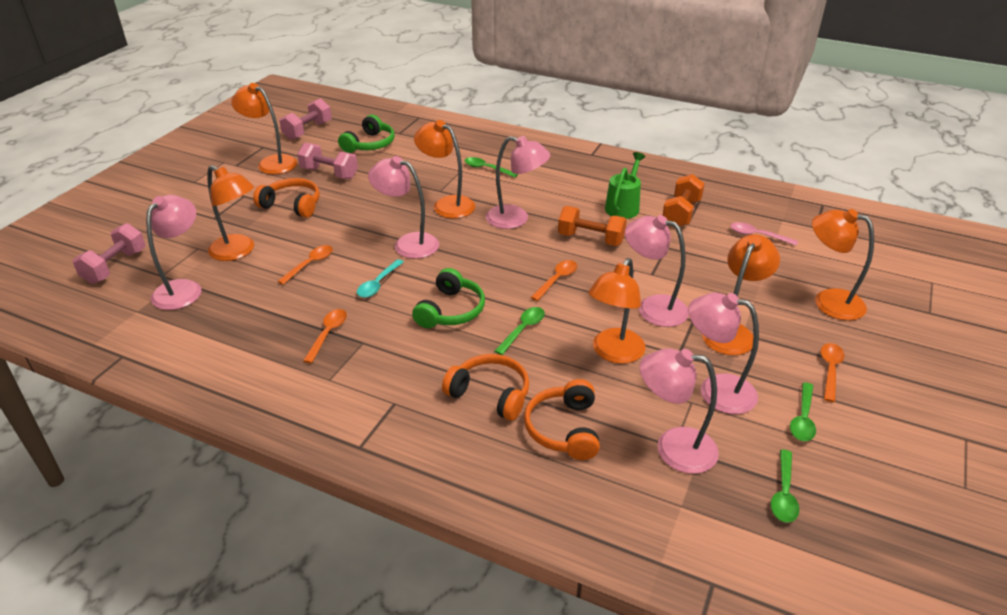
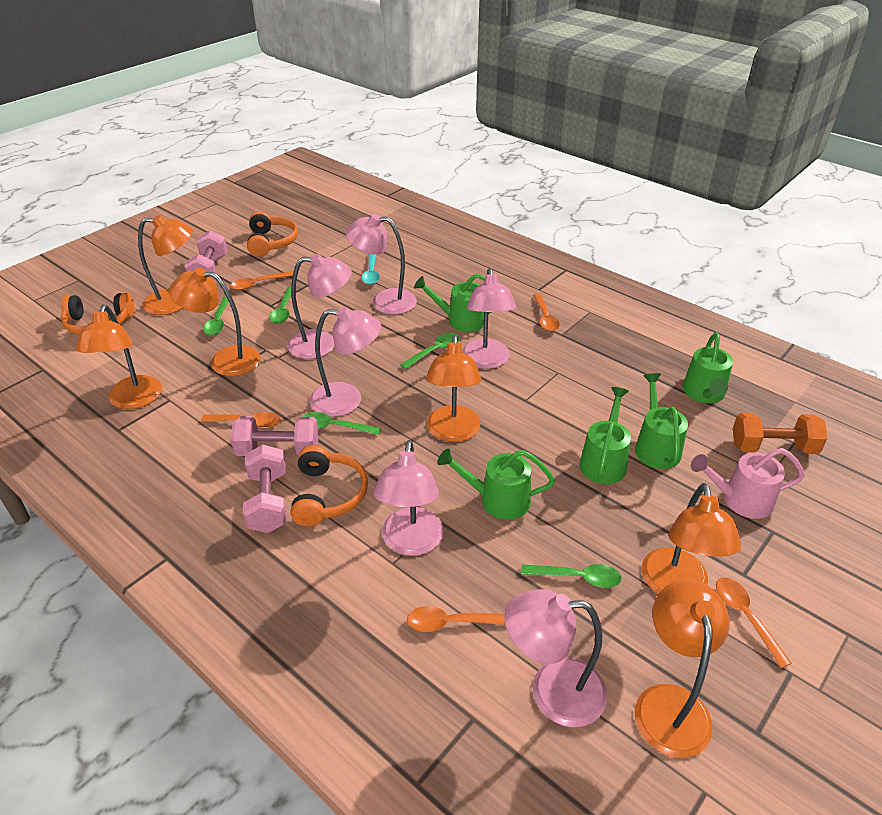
green headphones: [338,115,395,153] [412,268,485,328] = 2 -> none = 0
green spoon: [464,157,518,178] [494,307,545,355] [771,450,799,523] [790,382,816,441] = 4 -> [203,297,229,335] [269,287,291,324] [302,412,381,435] [400,333,460,370] [521,564,622,588] = 5
green watering can: [605,152,645,219] = 1 -> [414,274,491,332] [437,449,555,520] [579,387,631,484] [635,373,688,469] [683,333,733,403] = 5
orange dumbbell: [558,206,627,246] [663,174,705,226] = 2 -> [733,413,827,454] = 1
orange spoon: [277,245,333,285] [303,309,347,363] [530,260,577,301] [821,343,845,402] = 4 -> [201,412,281,428] [230,271,293,290] [407,606,505,632] [533,293,560,331] [716,577,792,668] = 5
pink spoon: [730,222,798,246] = 1 -> none = 0
pink watering can: none = 0 -> [691,448,805,519] = 1

